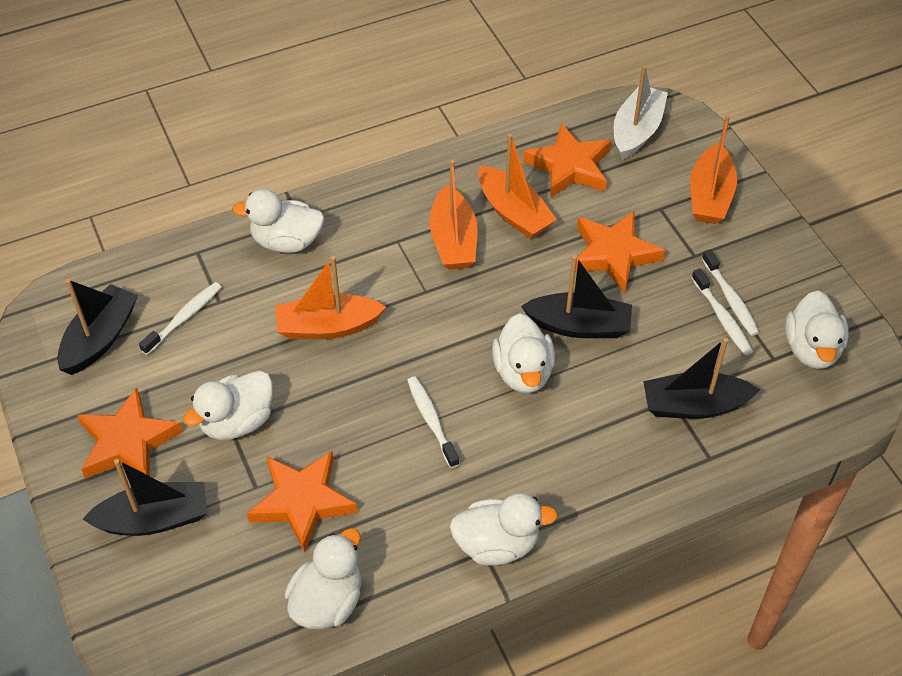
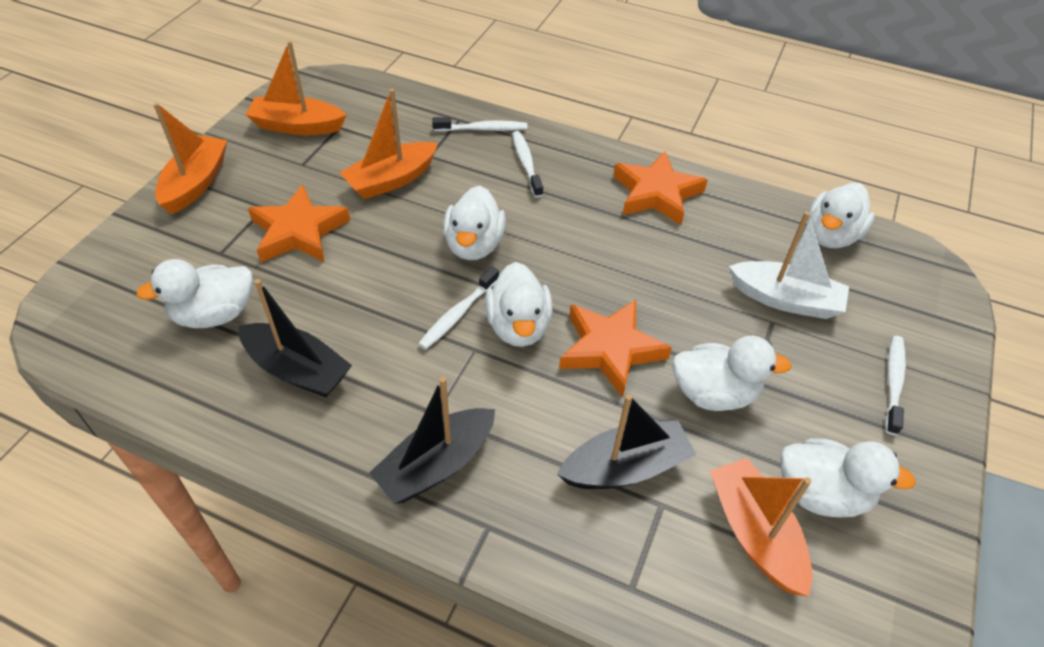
black boat: [57,279,138,375] [83,459,207,536] [521,255,632,338] [643,338,760,419] = 4 -> [238,279,352,397] [369,377,495,504] [557,394,696,489] = 3
orange star: [77,388,183,479] [247,451,357,552] [523,123,611,198] [575,211,665,293] = 4 -> [248,184,350,262] [559,300,672,398] [613,151,708,225] = 3

